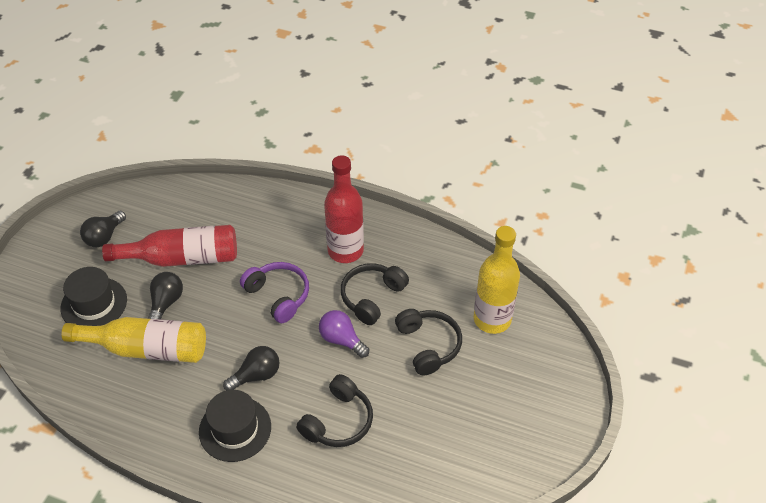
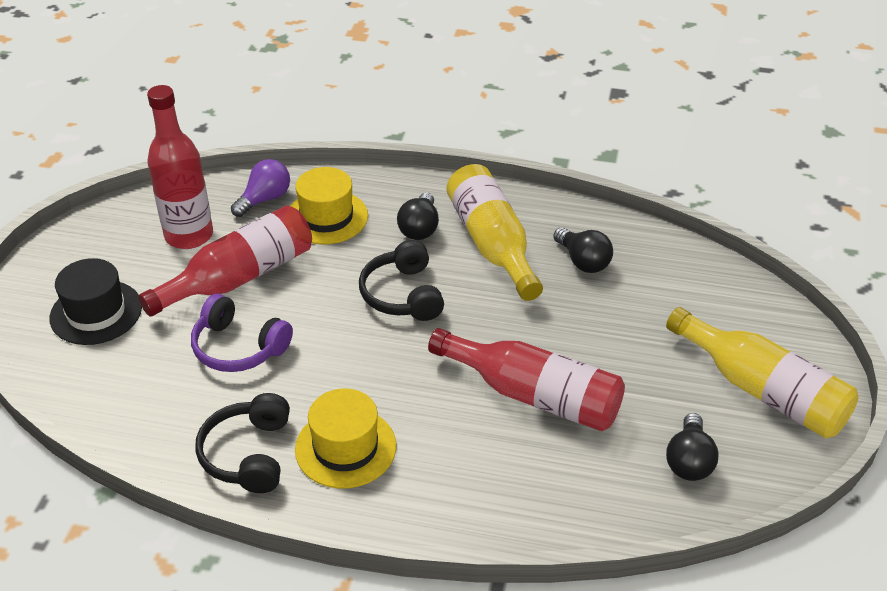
black hat: [60,267,127,326] [199,390,271,462] = 2 -> [49,258,142,345] = 1
black headphones: [296,374,373,447] [340,263,409,325] [395,309,462,375] = 3 -> [195,393,290,493] [359,240,444,321] = 2
red bottle: [102,225,237,267] [324,155,364,263] = 2 -> [138,205,312,317] [147,85,213,249] [428,328,625,432] = 3
yellow hat: none = 0 -> [290,167,368,245] [295,389,396,488] = 2

